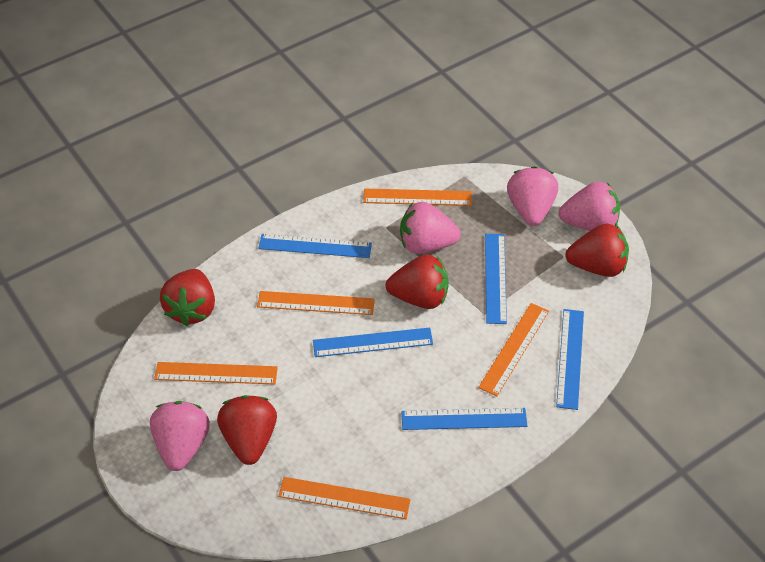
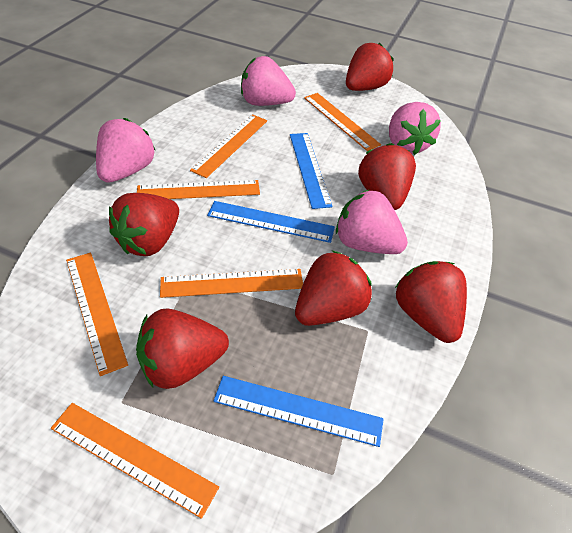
blue ruler: [258,234,372,258] [313,327,433,357] [402,408,527,430] [485,234,507,324] [556,309,584,410] = 5 -> [207,201,335,243] [213,376,384,447] [290,133,332,209] = 3
orange ruler: [154,362,278,384] [257,291,375,315] [278,477,411,519] [363,189,472,206] [478,303,549,396] = 5 -> [51,403,219,519] [66,253,128,376] [137,180,260,199] [160,269,303,298] [190,114,267,178] [304,93,381,151] = 6
red strawberry: [160,269,215,326] [217,395,277,465] [386,254,449,309] [565,224,629,277] = 4 -> [109,193,179,256] [136,309,229,389] [295,250,372,326] [346,43,394,91] [358,143,416,210] [395,261,467,343] = 6

